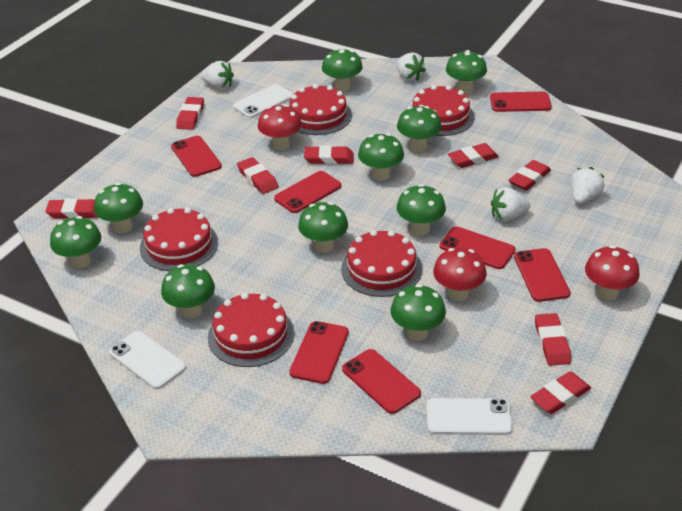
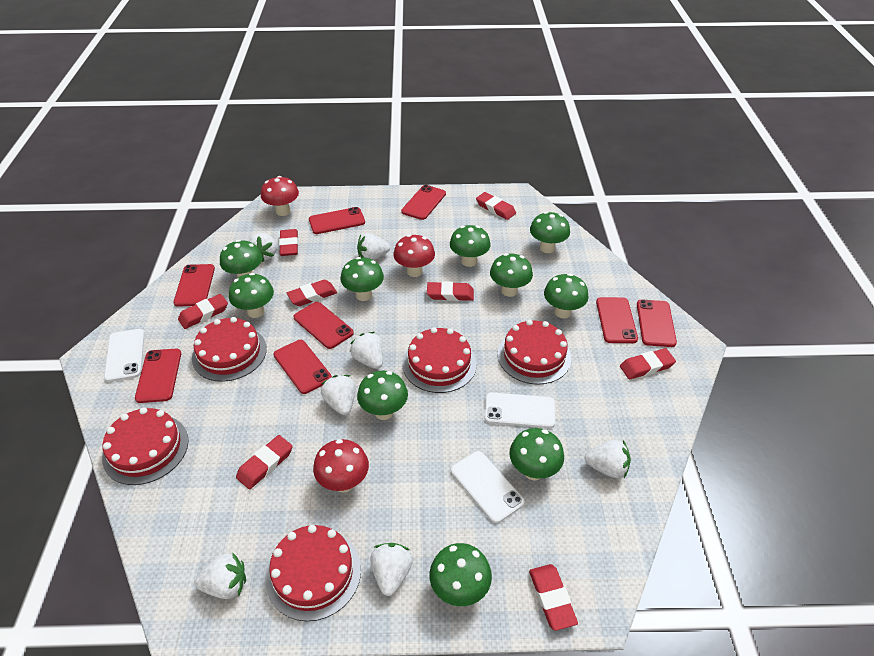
red phone: [171,136,222,177] [274,171,342,213] [289,321,349,384] [342,349,421,414] [440,226,515,269] [490,92,552,112] [514,248,571,302] = 7 -> [135,349,181,403] [174,264,215,307] [273,340,332,394] [294,302,354,349] [309,207,365,234] [401,185,446,220] [596,297,638,343] [637,300,677,347] = 8
white strawberry: [201,61,234,90] [396,52,426,81] [491,187,530,221] [571,167,605,204] = 4 -> [194,552,246,599] [249,233,276,262] [321,375,355,415] [350,332,383,369] [357,233,390,260] [370,543,413,596] [584,440,631,478] = 7

